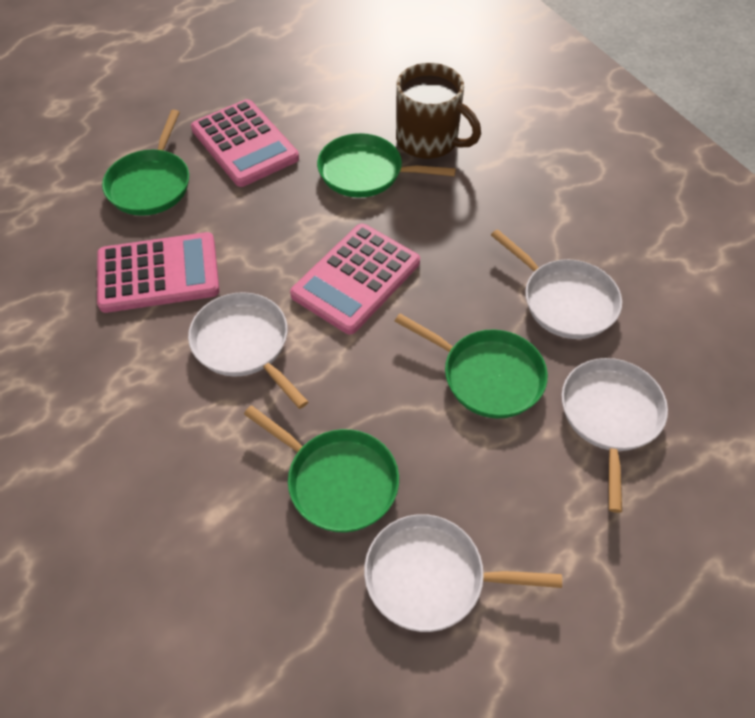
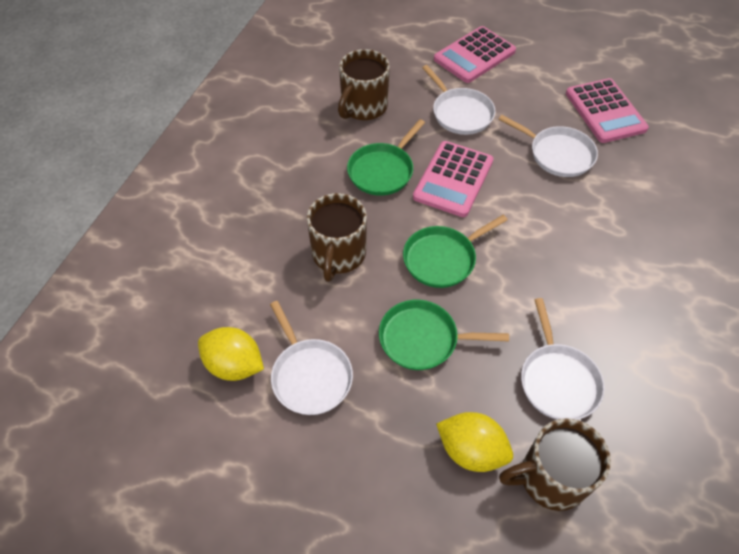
brown mug: [396,63,481,159] = 1 -> [307,193,367,282] [338,49,390,120] [499,418,611,511] = 3
green pan: [102,110,189,216] [244,405,399,532] [317,133,456,198] [395,314,548,419] = 4 -> [347,119,425,196] [379,300,509,370] [403,215,508,288] = 3
yellow lemon: none = 0 -> [198,327,264,381] [436,412,513,472] = 2

